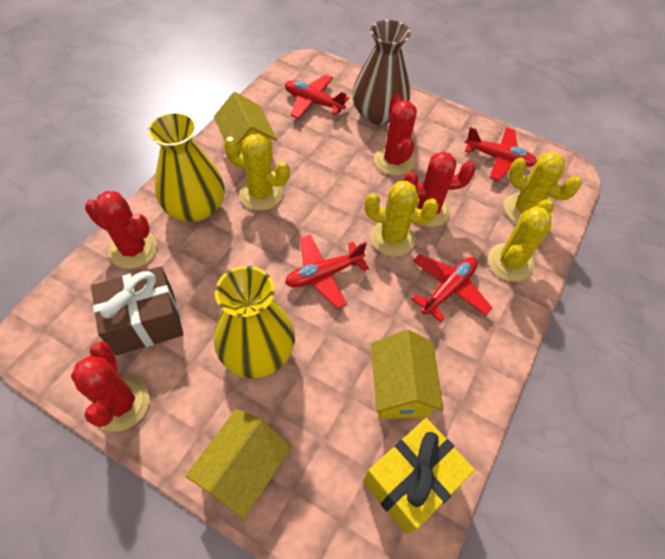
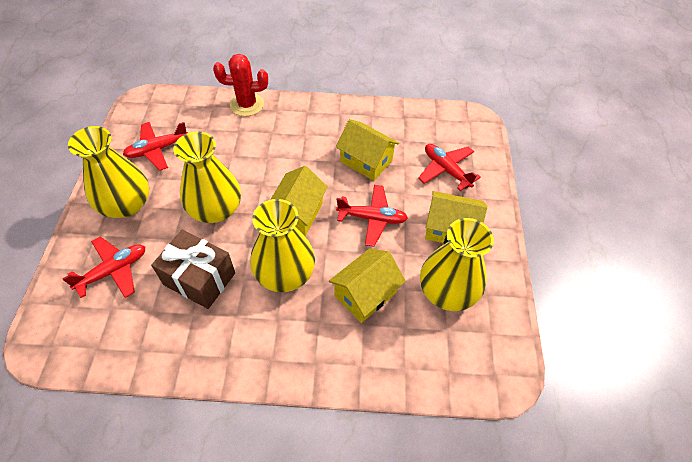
brown vase: [352,20,411,125] = 1 -> none = 0
red cactus: [71,341,150,432] [85,191,157,269] [374,93,417,175] [404,151,476,227] = 4 -> [213,54,268,116] = 1
yellow cactus: [224,134,290,211] [365,181,439,257] [488,199,554,282] [504,152,581,223] = 4 -> none = 0
yellow gift: [363,418,475,535] = 1 -> none = 0
yellow house: [185,409,292,519] [214,92,277,169] [371,330,443,419] = 3 -> [270,166,328,236] [329,248,406,323] [336,119,399,181] [425,191,487,244] = 4
yellow vase: [148,112,225,222] [214,266,295,378] = 2 -> [68,126,149,218] [173,131,241,223] [250,199,315,292] [420,218,494,311] = 4

